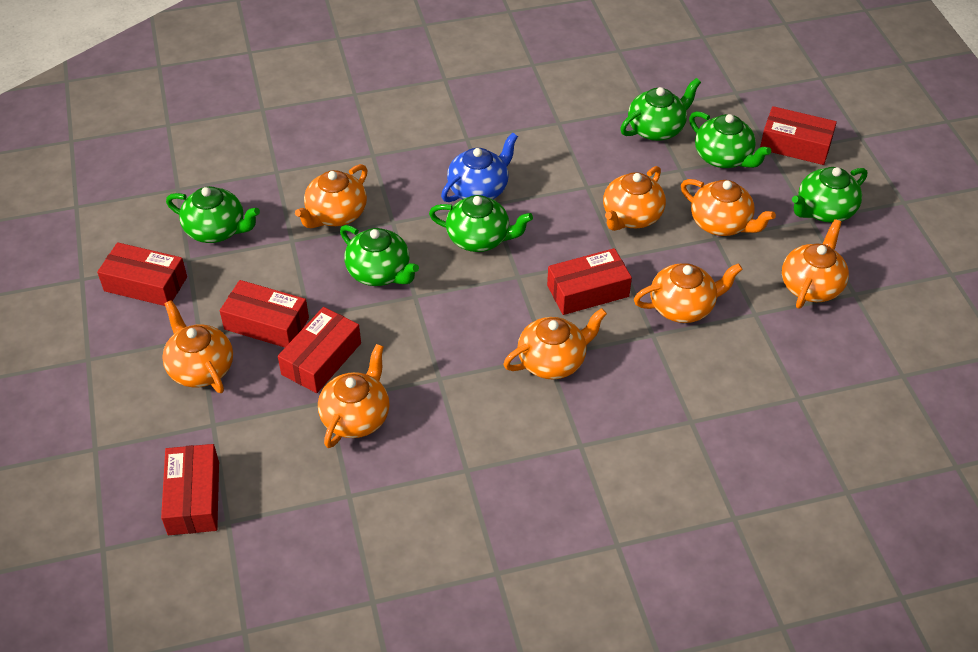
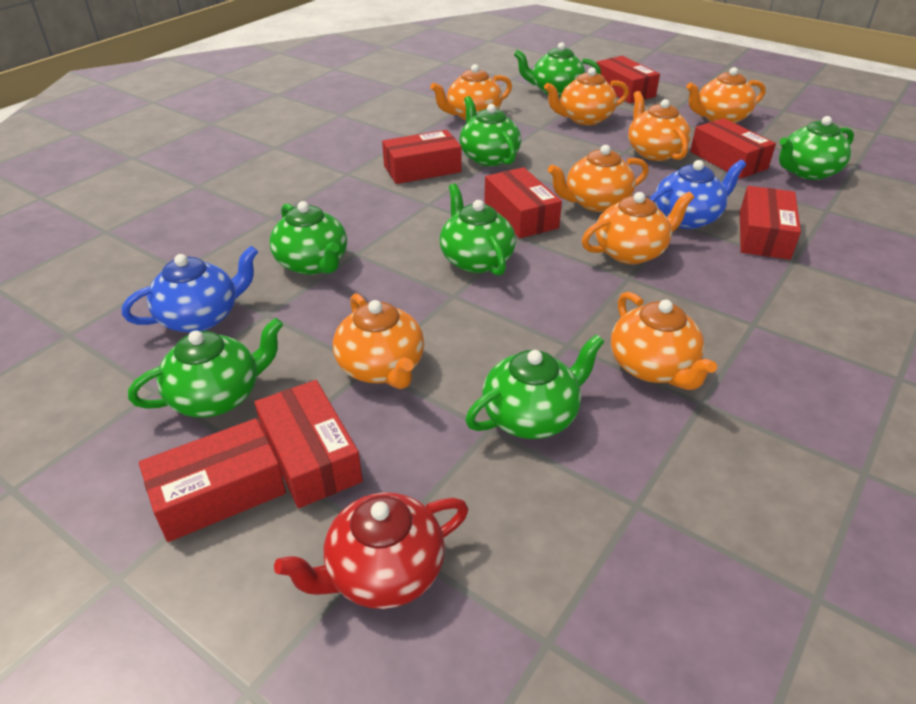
blue teapot: [441,132,518,202] = 1 -> [122,246,258,333] [649,160,746,229] = 2
green teapot: [166,186,260,243] [340,225,419,286] [429,195,533,252] [620,78,701,141] [689,111,771,168] [792,167,867,223] = 6 -> [128,318,283,417] [269,201,347,275] [440,183,516,276] [460,96,521,166] [465,334,604,439] [514,42,601,97] [779,116,854,180] = 7
red box: [97,242,187,306] [161,444,219,535] [220,280,309,347] [278,307,361,393] [547,248,632,315] [760,106,837,165] = 6 -> [139,418,286,542] [254,380,363,508] [382,130,462,184] [484,167,562,238] [596,56,660,103] [690,118,776,179] [740,186,801,260] = 7
red teapot: none = 0 -> [274,492,469,609] = 1

